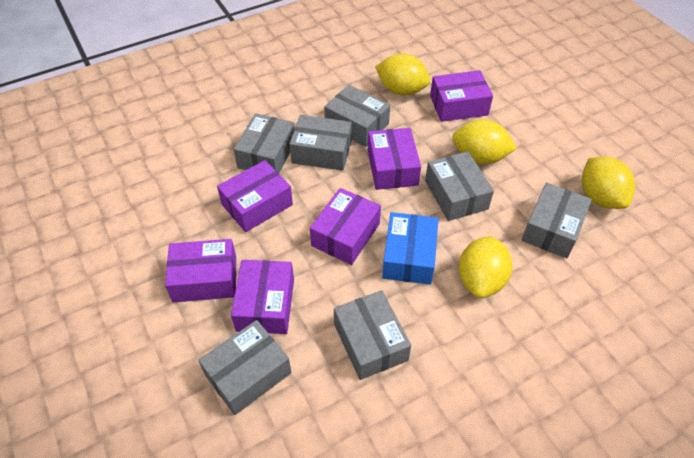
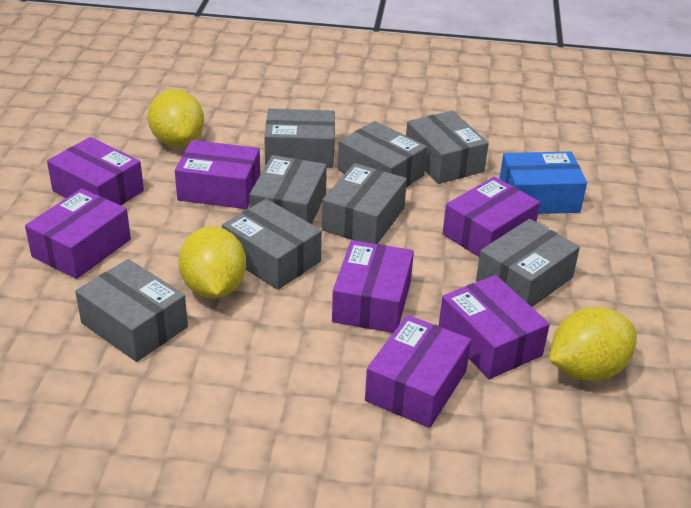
grey box: [198,320,291,415] [234,113,295,173] [290,115,352,171] [324,85,390,147] [334,290,411,380] [425,151,494,221] [521,183,592,258] = 7 -> [75,259,188,362] [222,199,322,290] [249,155,327,224] [264,109,335,168] [322,163,407,244] [338,121,427,187] [406,111,489,184] [476,219,580,307] = 8
purple box: [165,239,236,303] [217,160,293,232] [231,260,294,334] [310,188,381,265] [368,128,421,190] [430,70,493,122] = 6 -> [25,188,131,279] [47,137,144,205] [175,140,260,209] [332,240,414,333] [365,315,471,428] [439,275,550,379] [443,176,540,257] = 7
yellow lemon: [375,53,430,95] [452,119,517,164] [459,236,512,298] [582,157,635,209] = 4 -> [148,89,204,147] [178,226,246,299] [549,307,637,381] = 3

